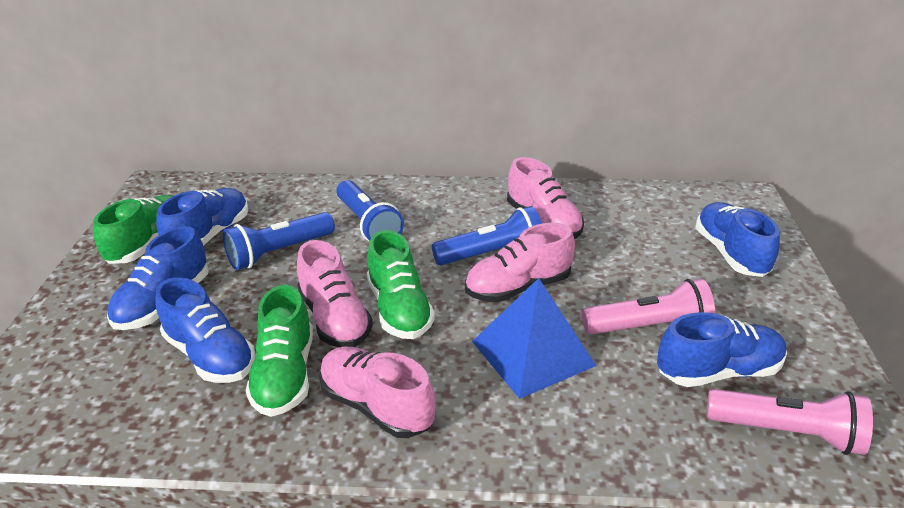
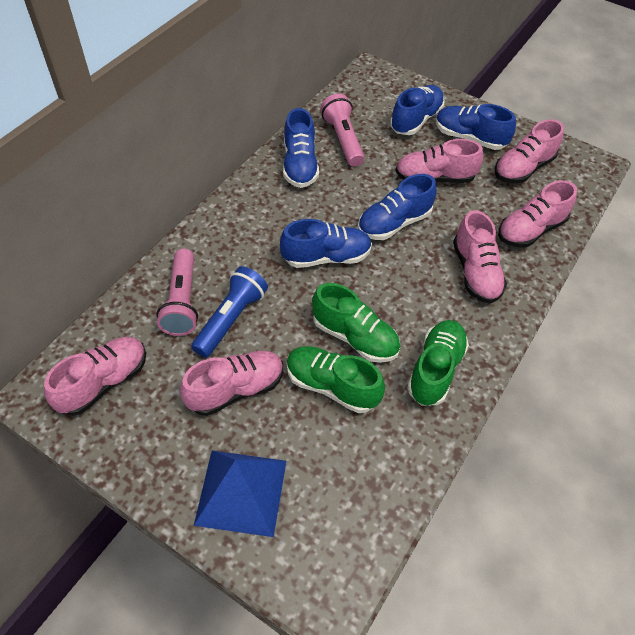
blue flashlight: [223,212,335,270] [336,180,404,242] [432,206,542,265] = 3 -> [191,266,268,358] = 1
pink shoe: [297,240,373,347] [319,347,435,438] [465,223,575,303] [507,157,584,239] = 4 -> [44,337,146,416] [180,351,283,416] [396,139,483,183] [453,210,507,304] [495,119,564,184] [498,180,577,247] = 6

